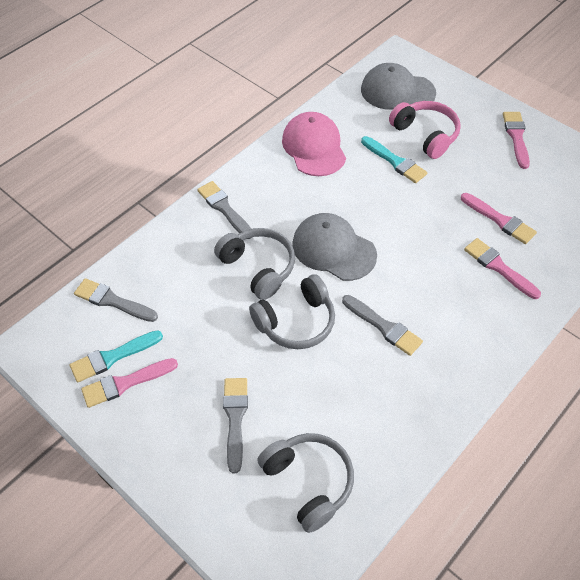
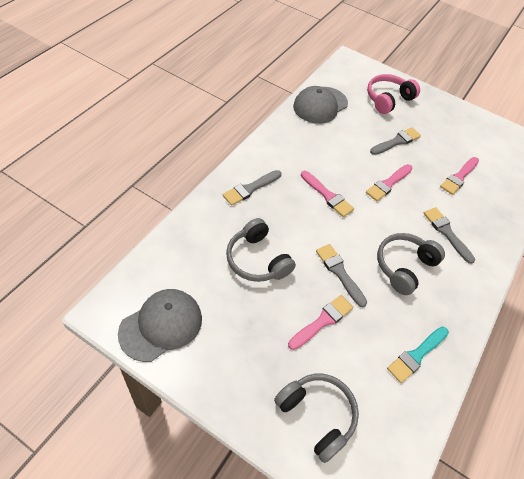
pink cap: [282,112,346,176] = 1 -> none = 0
turquoise brush: [70,330,163,382] [361,136,427,183] = 2 -> [387,327,449,383] = 1

